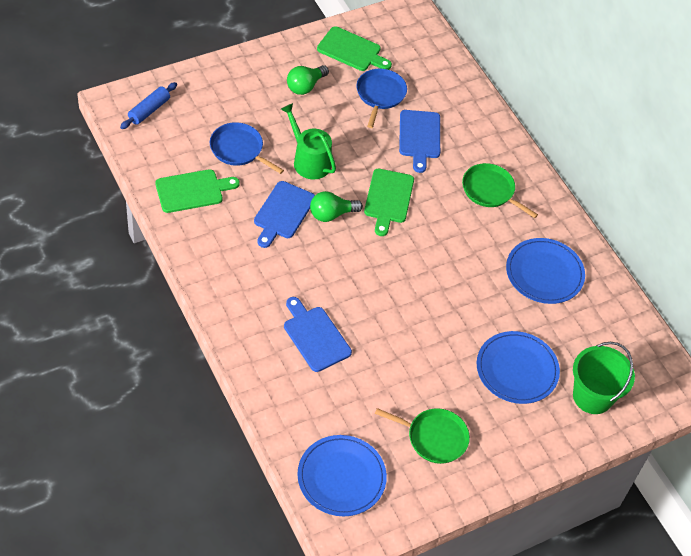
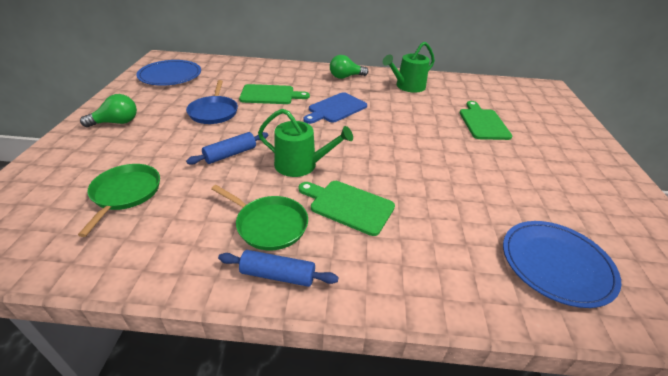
blue cutting board: [254,181,315,248] [284,297,352,372] [399,110,440,173] = 3 -> [303,92,367,124] = 1
blue pan: [210,122,284,174] [356,69,407,128] = 2 -> [186,80,238,124] = 1
blue plate: [297,435,387,516] [477,331,560,404] [506,238,585,304] = 3 -> [136,60,201,86] [503,221,621,308] = 2
blue rolling pin: [120,82,177,129] = 1 -> [186,132,268,165] [218,250,339,287] = 2
green bucket: [573,342,635,414] = 1 -> none = 0
green watering can: [281,103,336,179] = 1 -> [258,109,353,177] [383,41,435,93] = 2

